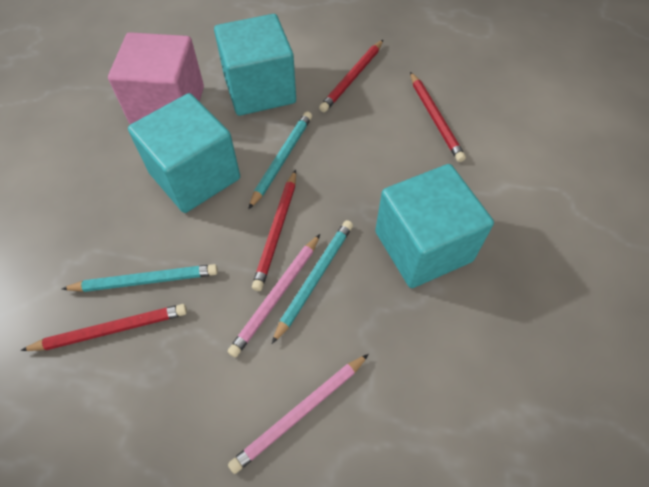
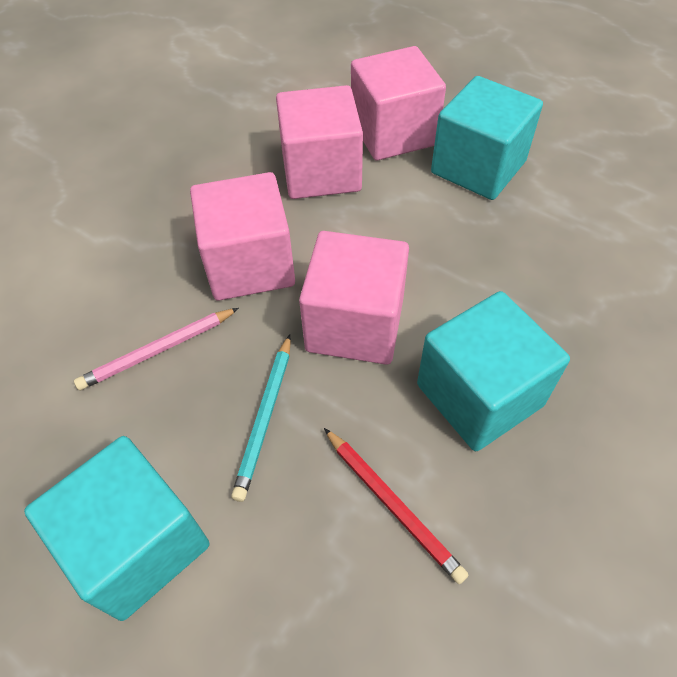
pink cube: [108,32,204,124] = 1 -> [190,172,295,301] [276,85,363,199] [299,231,409,365] [351,46,446,161] = 4
pink pencil: [228,234,320,358] [228,354,369,474] = 2 -> [74,308,239,391] = 1
red pencil: [20,304,187,351] [252,170,296,291] [319,40,383,112] [410,72,466,162] = 4 -> [324,428,468,584] = 1
turquoise pencil: [62,264,218,292] [248,112,312,209] [272,220,353,344] = 3 -> [231,334,291,502] = 1

